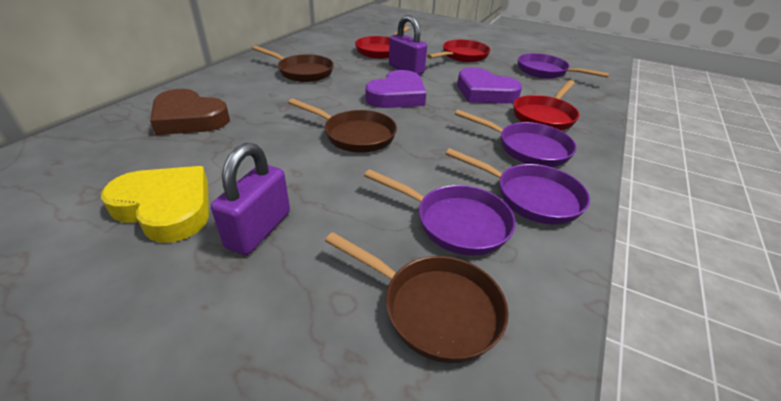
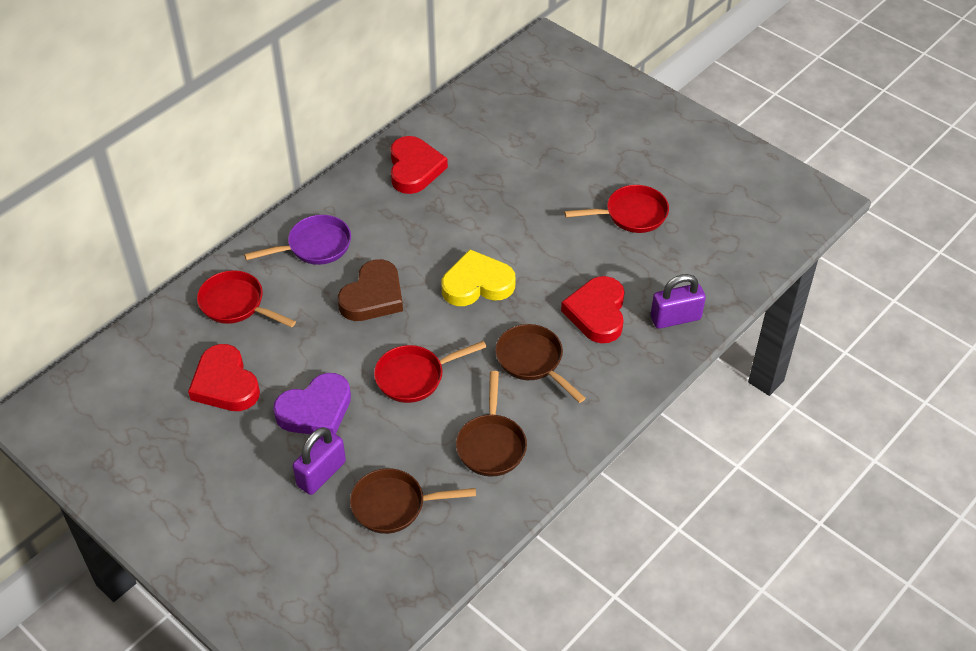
purple heart: [365,70,426,108] [457,68,522,104] = 2 -> [273,373,351,434] = 1
purple pan: [364,169,516,256] [446,148,590,225] [455,110,577,167] [518,53,610,79] = 4 -> [244,215,351,265] = 1
red heart: none = 0 -> [188,344,260,411] [390,136,448,194] [561,276,624,343] = 3

